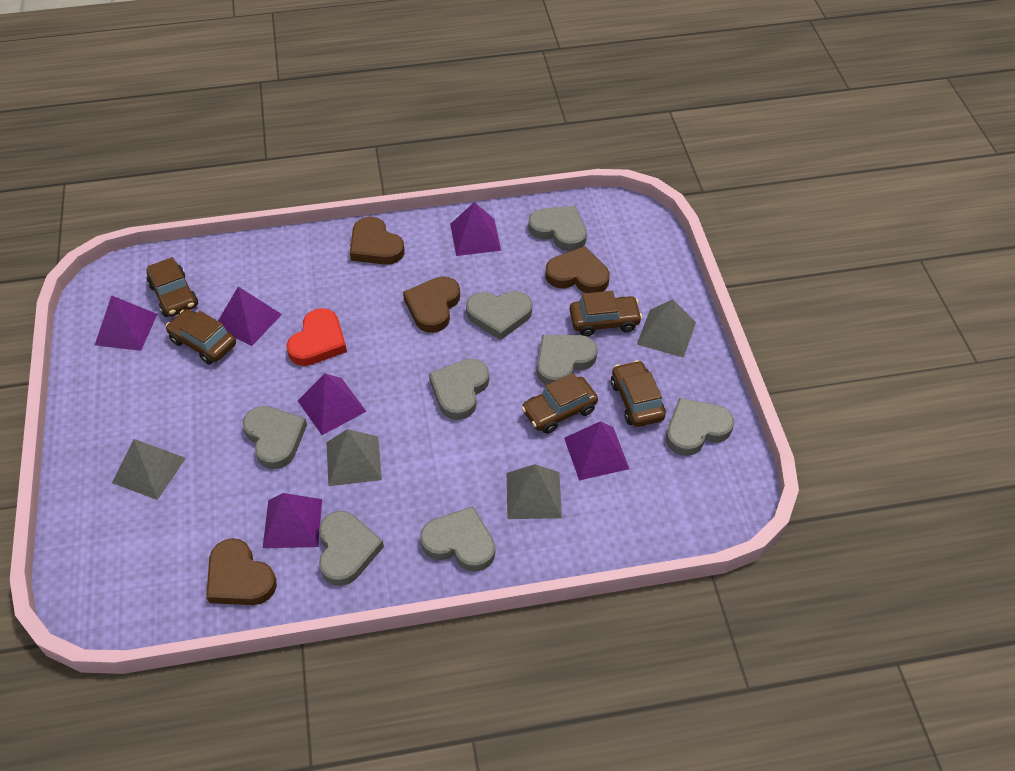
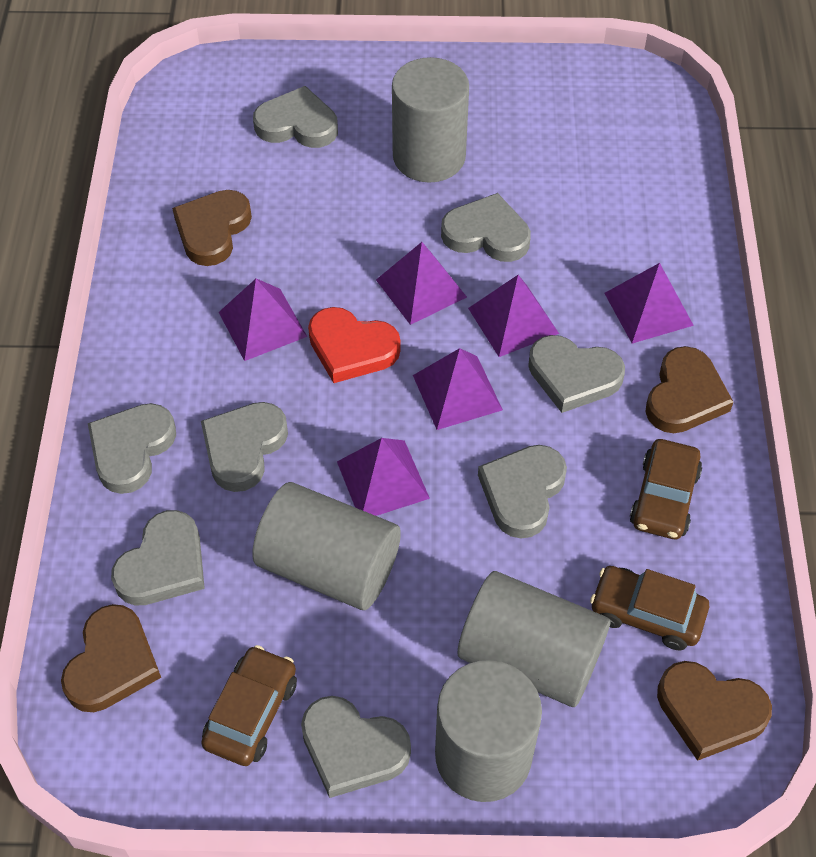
brown car: [147,257,198,317] [166,309,236,364] [521,373,598,434] [570,291,642,337] [611,360,666,427] = 5 -> [201,645,297,766] [590,566,709,650] [630,439,702,539] = 3
grey cylinder: none = 0 -> [252,482,401,610] [392,57,469,182] [435,660,542,802] [458,571,610,707] = 4
grey pyramid: [112,439,186,500] [326,429,382,486] [507,464,562,519] [637,299,696,358] = 4 -> none = 0

